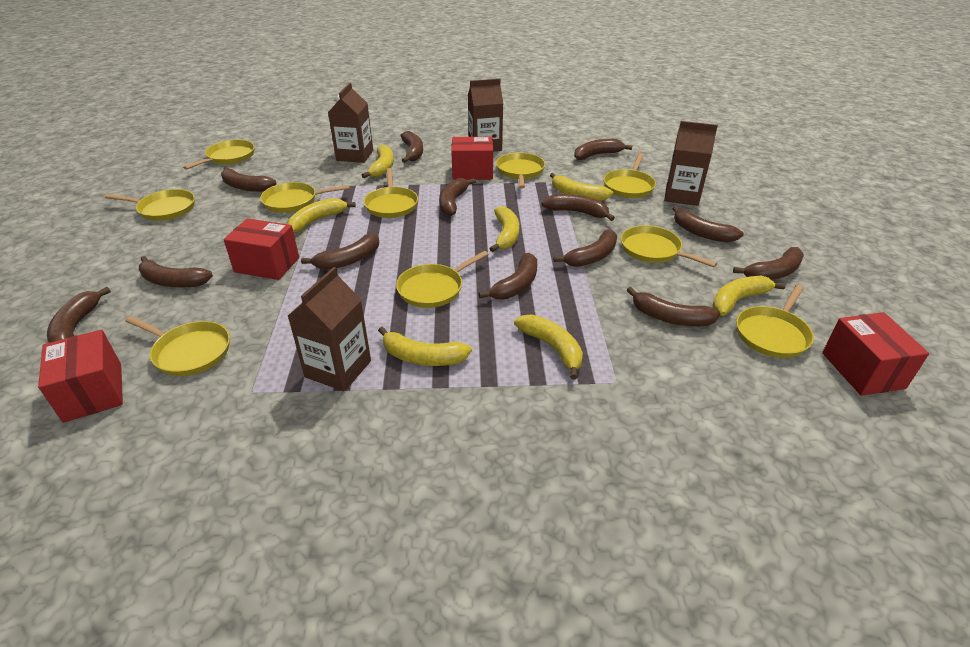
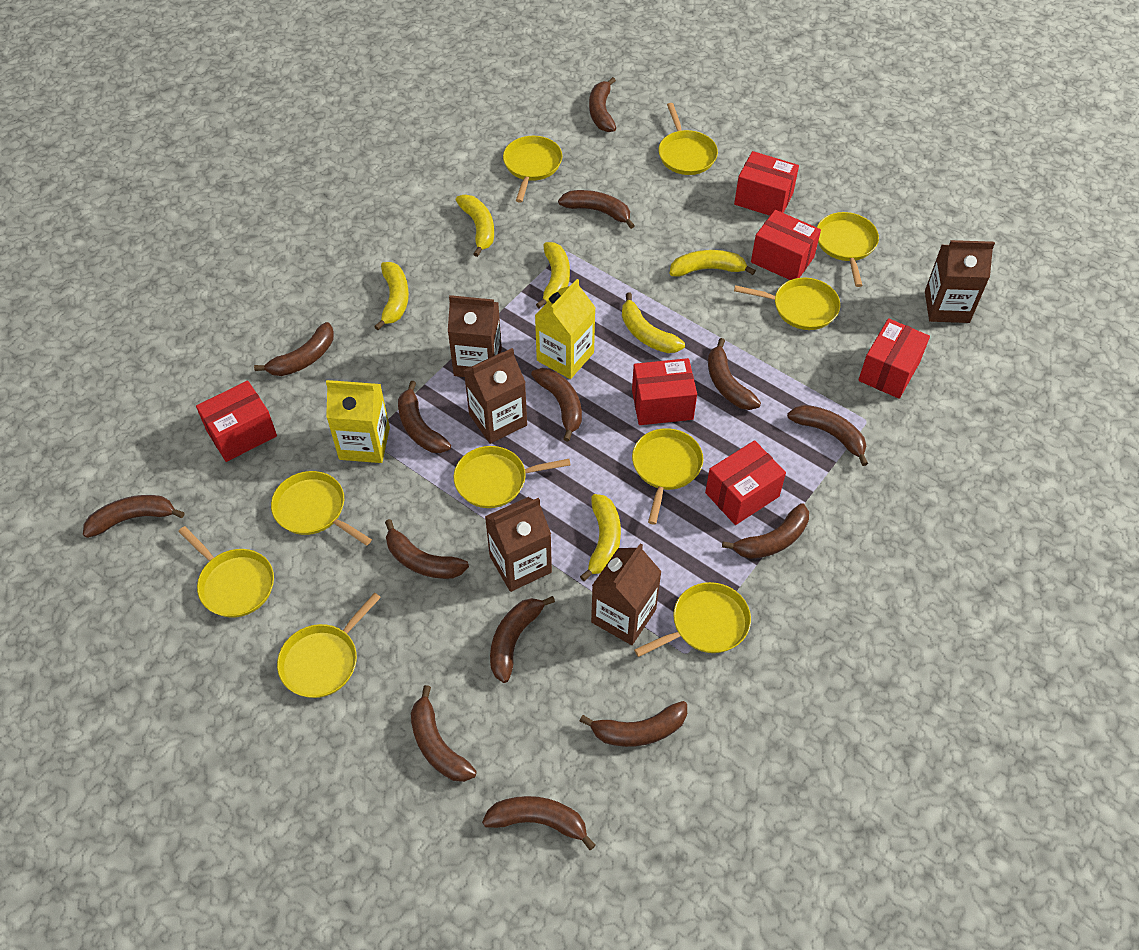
brown banana: [47,287,111,343] [139,256,213,288] [221,167,276,192] [301,233,379,270] [401,131,423,163] [439,178,476,216] [479,253,537,299] [542,194,615,221] [554,229,617,267] [574,139,632,160] [627,287,720,326] [672,206,744,242] [733,247,804,280] = 13 -> [83,495,185,538] [254,322,334,376] [385,519,469,579] [398,381,451,453] [411,685,477,782] [482,796,596,850] [490,596,555,683] [531,368,582,442] [558,190,635,229] [580,701,687,747] [589,77,616,132] [708,338,761,410] [722,503,809,559] [787,405,868,466] = 14
brown carton: [288,267,371,391] [328,83,373,163] [468,79,503,152] [664,121,718,206] = 4 -> [448,295,502,377] [463,348,527,444] [485,497,552,592] [591,543,662,645] [925,240,995,323] = 5
red box: [38,329,123,423] [223,218,299,280] [451,137,493,180] [822,312,929,396] = 4 -> [196,381,277,462] [632,358,697,425] [705,440,786,525] [734,151,799,216] [751,210,821,280] [858,318,930,399] = 6
yellow banana: [287,198,356,233] [362,145,394,178] [378,326,472,366] [489,206,519,252] [514,315,583,380] [550,173,613,201] [712,275,786,316] = 7 -> [374,262,409,330] [456,195,494,257] [536,242,570,308] [580,494,621,581] [622,292,685,353] [670,250,756,277] = 6
yellow carton: none = 0 -> [326,380,390,463] [535,279,596,379] = 2

